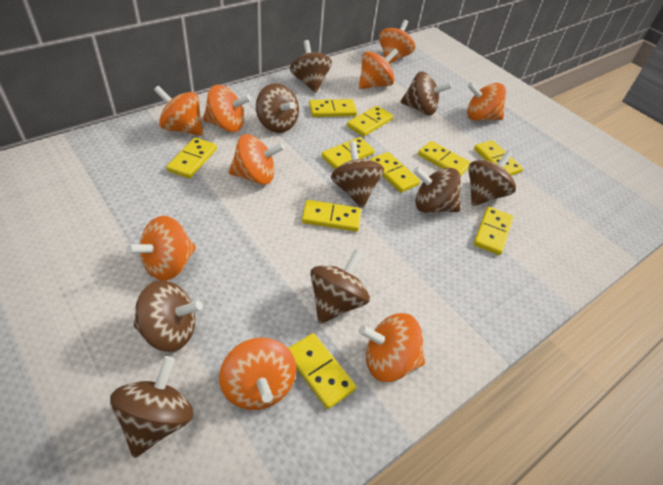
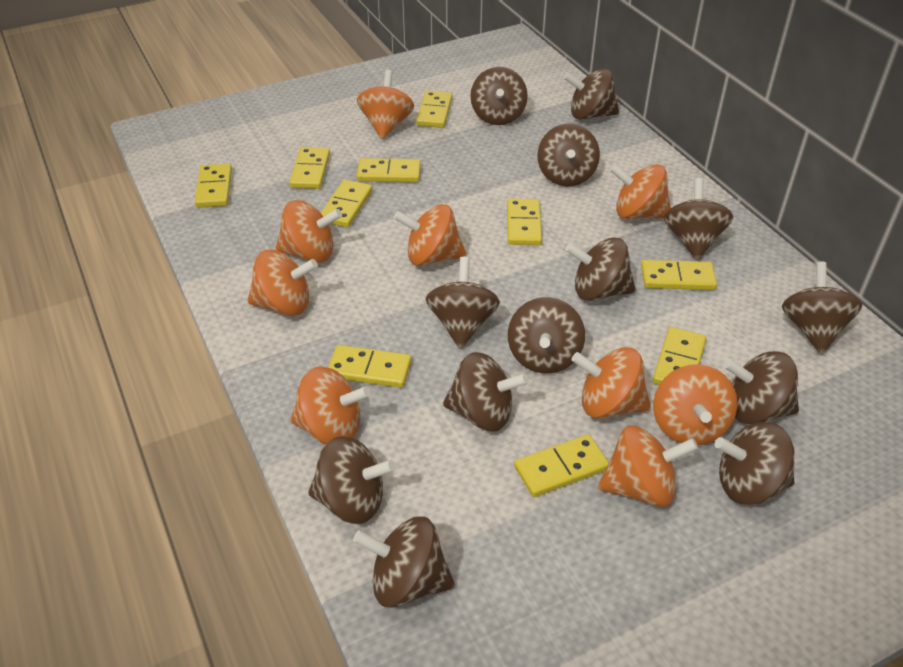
brown spinning top: [110,356,194,458] [134,280,203,352] [256,83,299,133] [290,40,332,93] [310,249,370,324] [331,141,384,208] [400,71,452,115] [413,167,461,213] [468,150,516,206] = 9 -> [308,436,396,524] [353,516,455,608] [426,257,500,349] [443,352,529,432] [470,67,528,125] [508,297,585,373] [537,123,600,187] [564,69,619,120] [565,238,636,301] [664,178,733,260] [715,422,795,505] [724,351,799,424] [782,262,862,354] = 13

